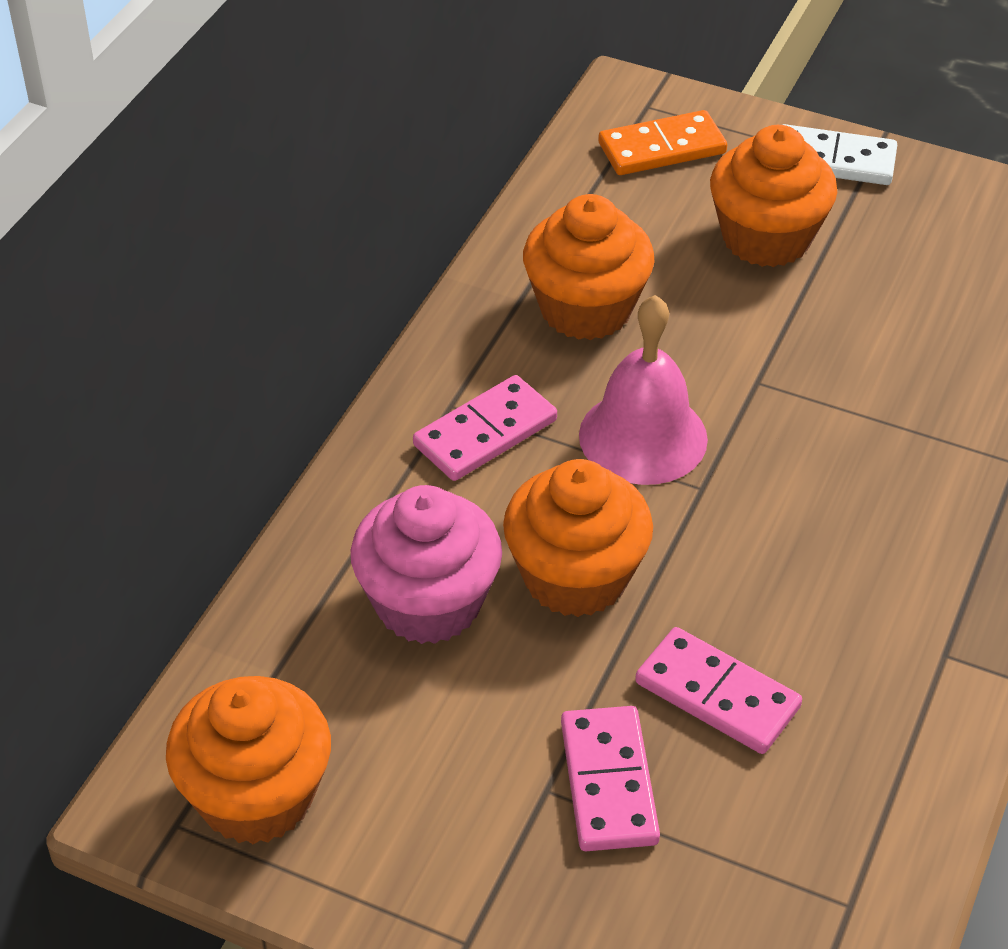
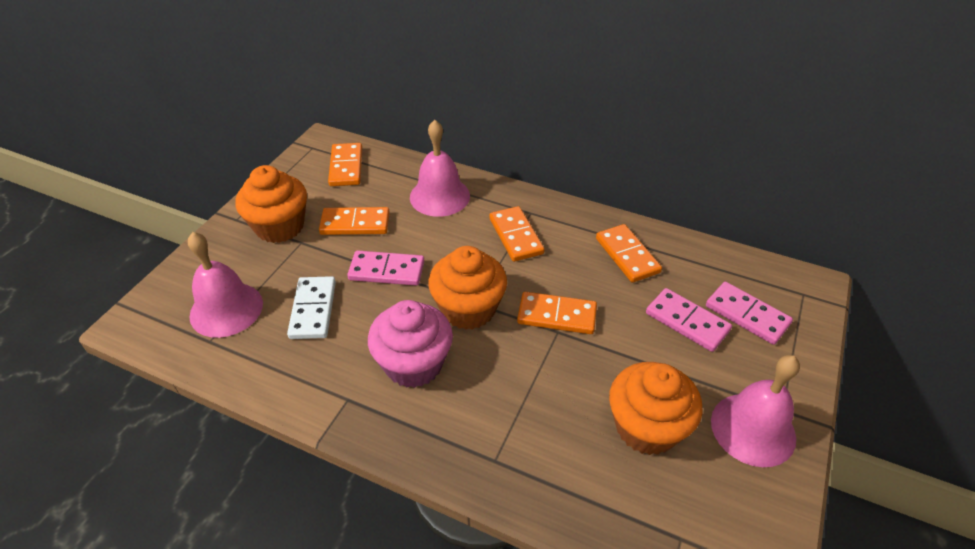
orange cupcake: [166,676,331,845] [503,459,653,617] [523,194,655,340] [710,125,837,267] = 4 -> [236,165,307,243] [428,246,507,330] [609,362,703,455] = 3
orange domino: [598,110,727,175] = 1 -> [319,207,390,235] [328,143,362,186] [489,206,545,262] [517,292,597,334] [596,224,662,283] = 5
pink bell: [579,295,708,485] = 1 -> [188,232,263,338] [410,120,470,217] [711,355,800,467] = 3

